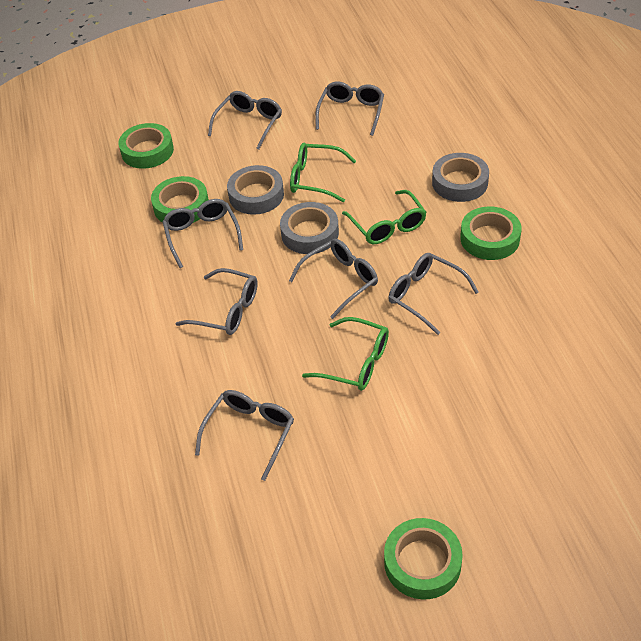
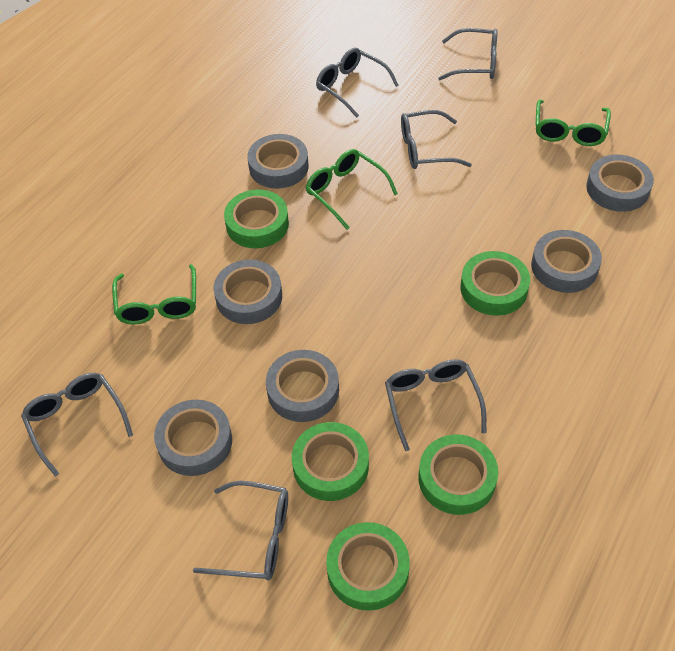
green tape: [118,123,174,169] [151,176,209,223] [384,518,463,600] [460,206,522,260] = 4 -> [224,189,289,248] [292,422,369,501] [326,522,410,611] [419,435,498,515] [461,251,530,316] = 5
grey glasses: [163,199,243,268] [175,268,258,335] [195,390,294,481] [208,91,282,150] [289,239,378,319] [315,82,384,136] [388,253,479,335] = 7 -> [21,373,133,477] [193,481,288,580] [316,48,399,117] [385,359,487,451] [401,110,472,169] [438,28,497,80] = 6
grey tape: [227,165,284,215] [280,202,339,254] [432,153,489,202] = 3 -> [154,399,232,476] [213,260,282,324] [247,134,309,189] [266,350,339,422] [531,230,602,293] [586,155,654,212] = 6

